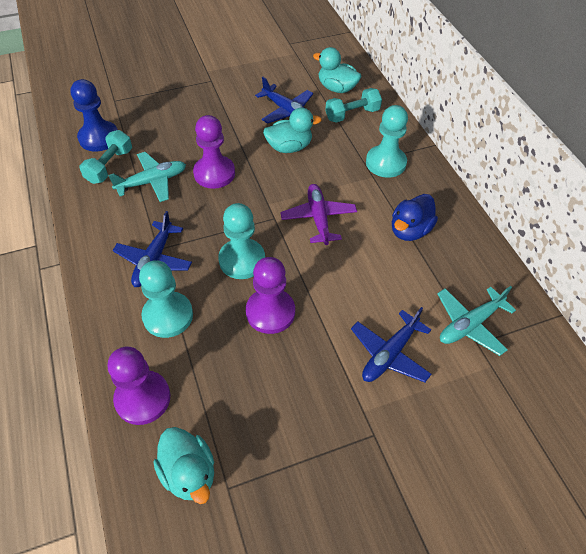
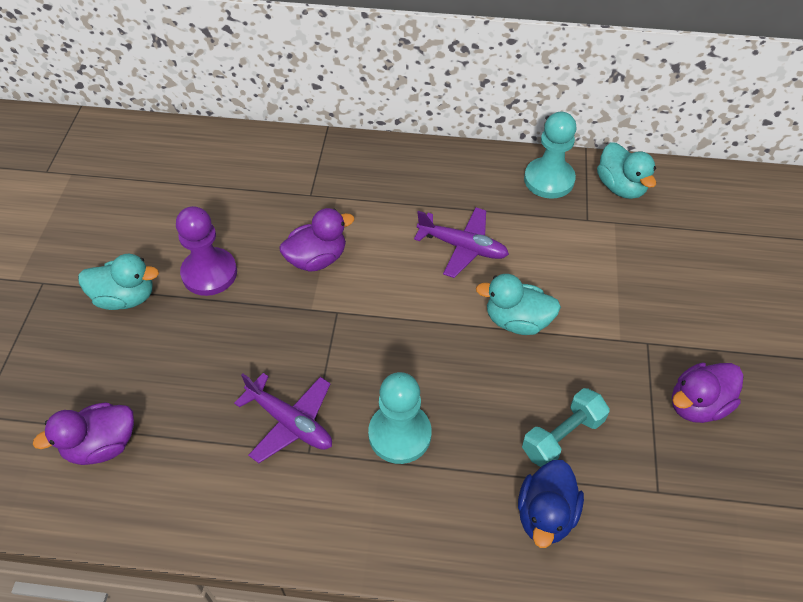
blue pawn: [70,79,118,152] = 1 -> none = 0
blue plane: [112,211,192,287] [255,77,313,124] [351,307,432,382] = 3 -> none = 0
purple duck: none = 0 -> [33,402,134,465] [279,208,355,272] [672,362,743,423] = 3
purple pawn: [108,347,171,425] [193,115,235,189] [246,257,295,334] = 3 -> [176,206,237,296] = 1
purple plane: [280,184,357,245] = 1 -> [234,373,332,463] [414,207,509,278] = 2
turquoise dumbbell: [79,130,132,184] [325,88,382,122] = 2 -> [522,388,610,467] = 1
turquoise pawn: [139,260,193,338] [218,203,265,279] [366,105,408,178] = 3 -> [368,372,432,464] [524,112,577,198] = 2
turquoise plane: [108,152,186,202] [437,286,516,356] = 2 -> none = 0

